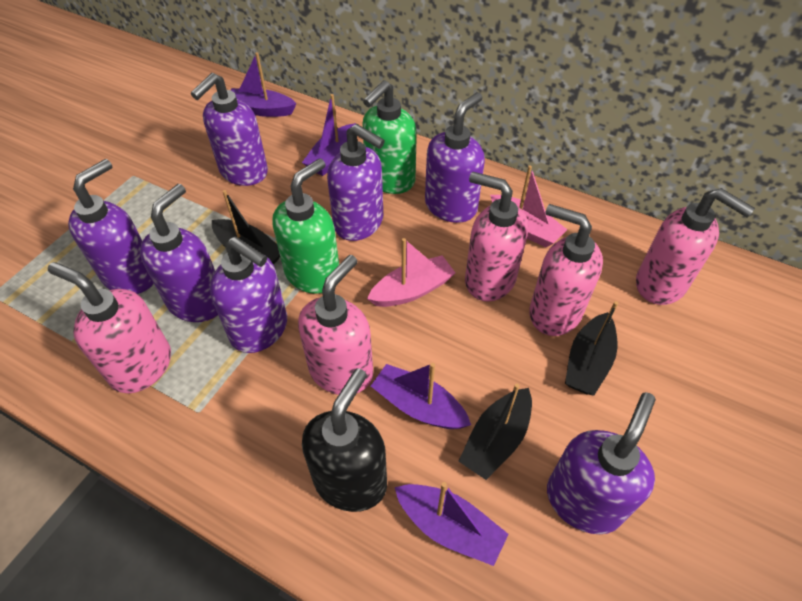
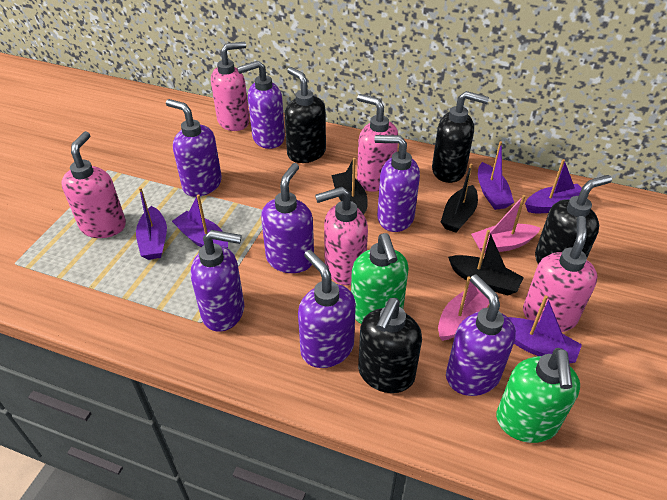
black soap dispenser: [302,368,387,512] = 1 -> [284,67,326,163] [358,298,422,393] [432,91,489,183] [535,175,612,264] = 4
purple boat: [231,52,297,117] [302,94,356,176] [371,363,471,429] [395,482,509,566] = 4 -> [136,187,167,260] [172,194,228,248] [478,141,514,210] [508,295,582,363] [525,159,589,213] = 5

